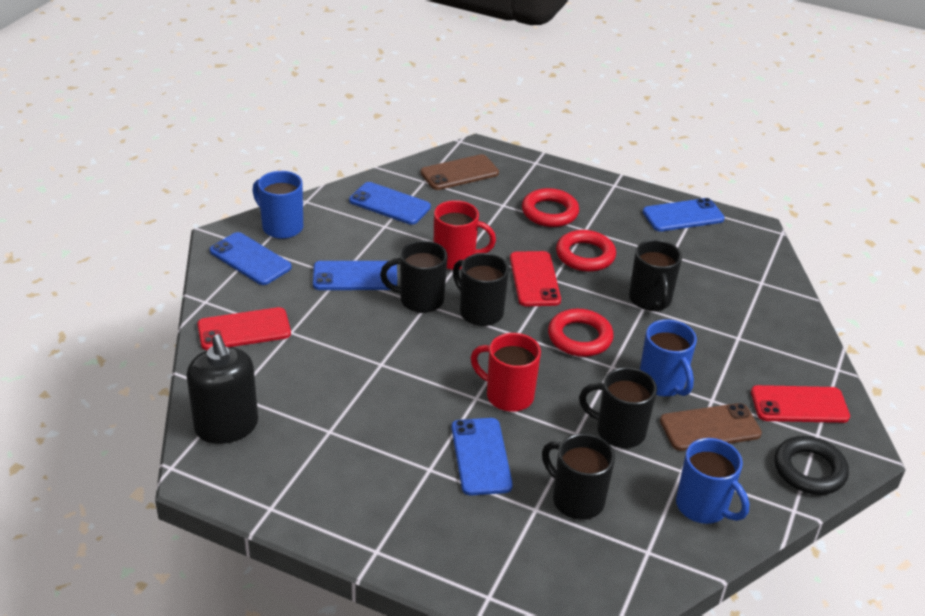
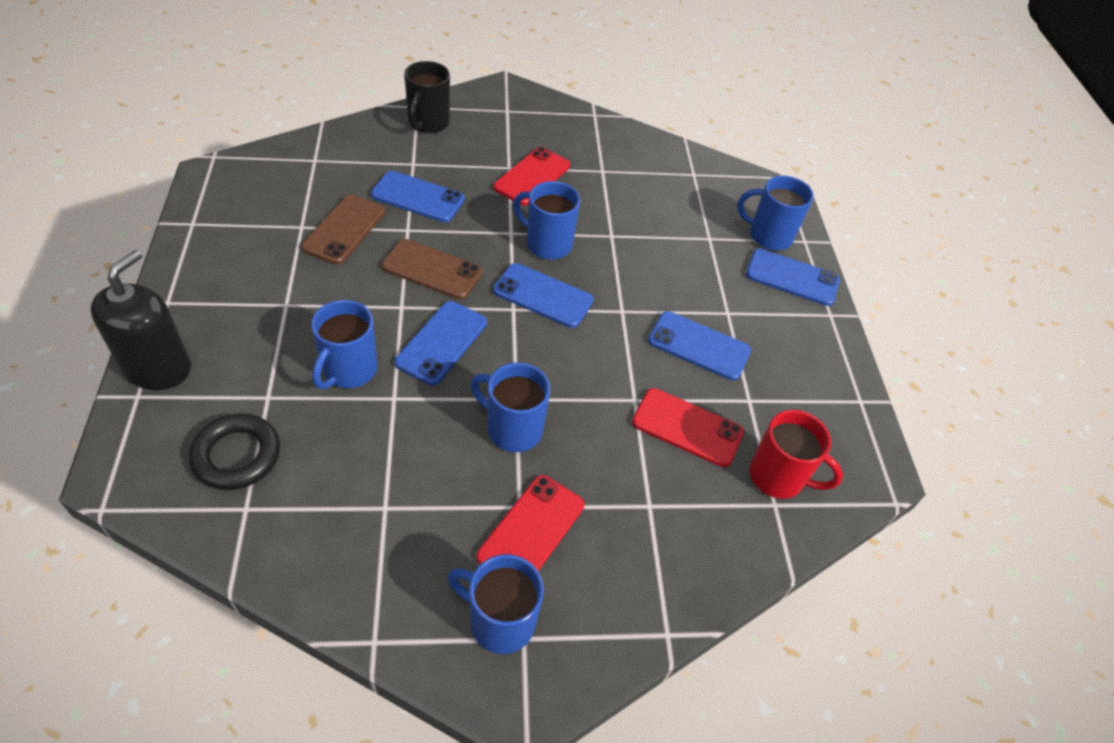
black mug: [380,240,447,313] [453,253,509,326] [542,434,615,520] [579,367,657,448] [629,240,682,311] = 5 -> [404,61,450,133] = 1
blue mug: [252,171,303,239] [640,319,697,396] [676,438,749,524] = 3 -> [311,300,378,390] [447,554,544,654] [471,362,550,452] [513,181,580,260] [737,176,814,250] = 5
red mug: [434,200,496,270] [471,333,541,412] = 2 -> [749,410,843,499] = 1
red ring: [522,188,579,227] [548,309,614,357] [556,230,616,272] = 3 -> none = 0

